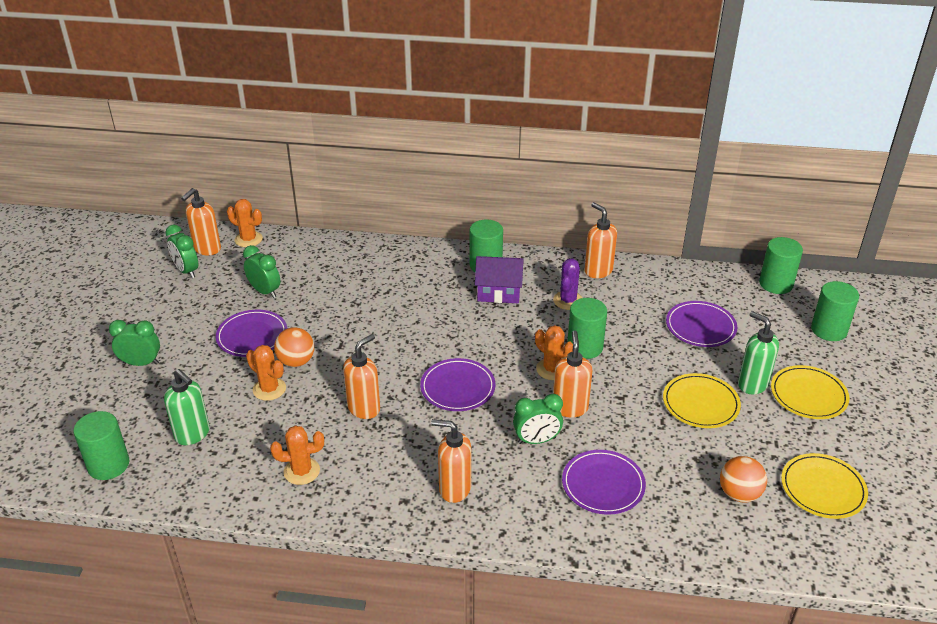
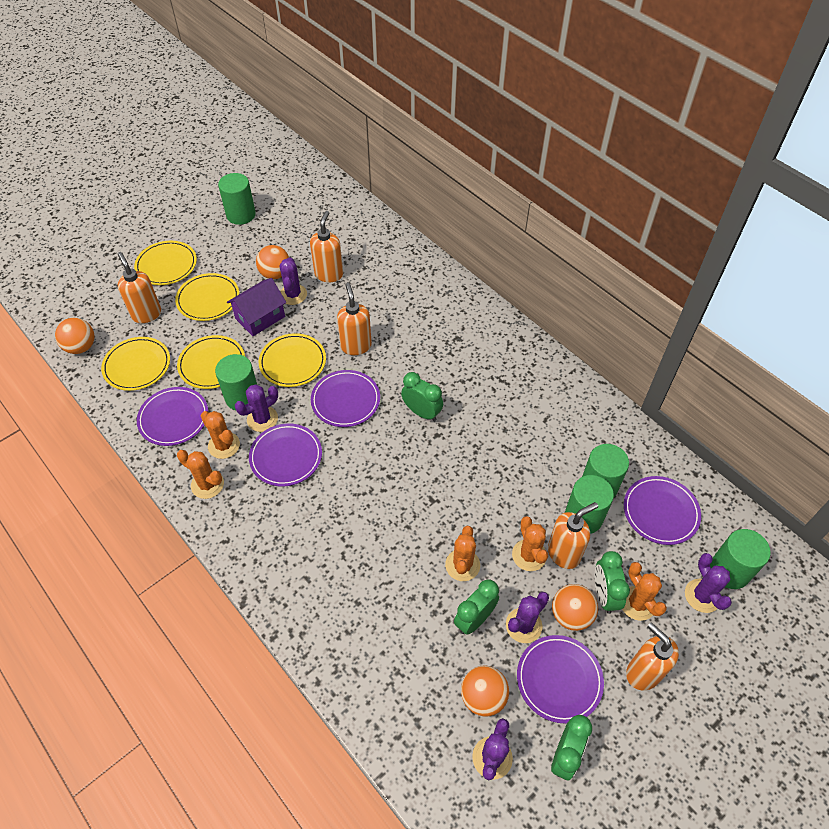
green soap dispenser: [164,369,210,445] [738,311,779,394] = 2 -> none = 0
orange ball: [274,327,314,367] [720,456,767,503] = 2 -> [55,318,95,354] [256,245,289,279] [461,665,509,717] [552,584,598,631] = 4
orange cactus: [227,199,263,247] [246,345,286,401] [270,425,324,485] [535,325,573,380] = 4 -> [177,450,224,499] [201,411,240,459] [445,526,480,581] [512,516,548,571] [622,562,667,621] = 5
purple cactus: [553,258,582,310] = 1 -> [235,384,278,432] [280,257,307,305] [472,718,513,780] [506,592,549,643] [685,553,732,613] = 5
purple plate: [216,310,287,357] [420,358,495,411] [562,450,646,515] [666,301,737,347] = 4 -> [137,387,208,446] [249,423,322,486] [311,370,380,427] [517,635,604,724] [624,476,701,545] = 5
yellow plate: [663,373,741,428] [771,365,849,419] [781,453,868,519] = 3 -> [101,337,170,391] [134,241,197,285] [175,273,240,321] [177,335,245,389] [259,333,326,387] = 5

